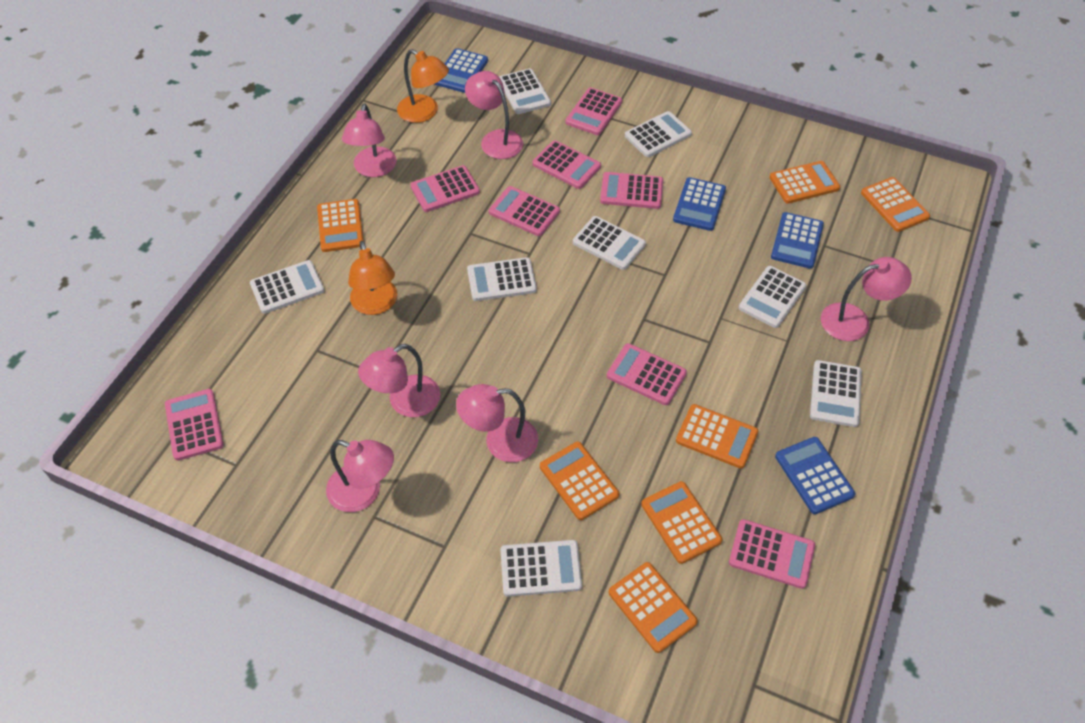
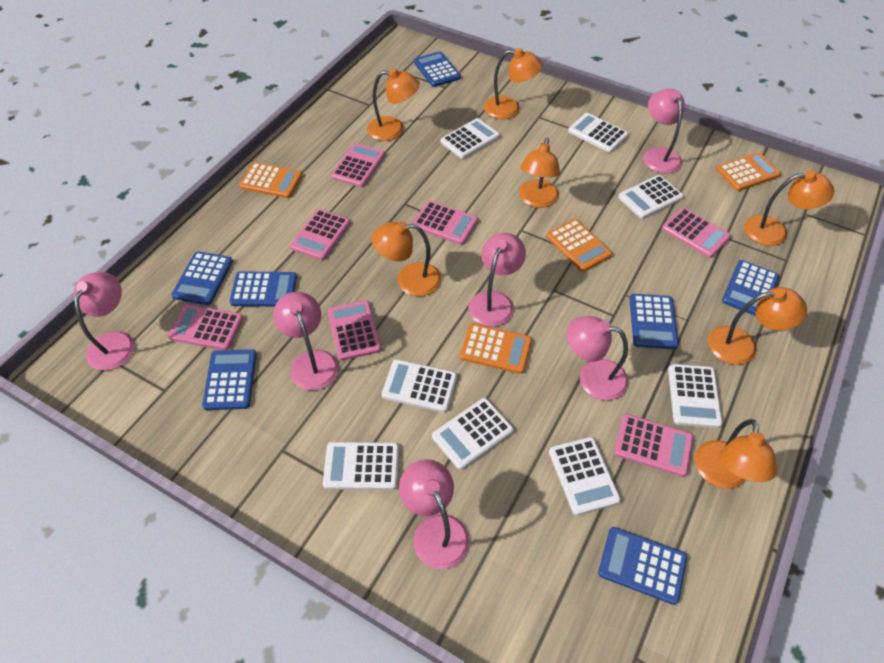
blue calculator: [435,48,488,93] [673,177,726,231] [771,212,824,269] [775,437,855,514] = 4 -> [171,251,233,305] [202,349,257,410] [229,271,297,307] [414,51,461,87] [598,527,687,605] [630,294,679,349] [722,260,779,316] = 7
orange calculator: [317,199,364,252] [540,442,619,520] [609,562,698,653] [641,481,722,564] [676,404,758,469] [770,161,840,204] [861,177,930,232] = 7 -> [239,162,303,198] [460,323,532,374] [546,219,612,272] [716,152,781,191] = 4
orange lamp: [348,241,397,315] [397,49,449,123] = 2 -> [367,68,420,141] [371,221,441,296] [484,48,543,119] [519,137,560,208] [695,419,777,489] [708,287,807,365] [744,171,834,246] = 7
pink calculator: [165,389,224,461] [410,165,480,212] [489,186,560,236] [533,140,601,189] [566,88,622,135] [600,172,663,209] [607,343,687,405] [729,519,815,589] = 8 -> [168,304,243,350] [290,209,350,260] [328,300,381,361] [331,143,385,187] [412,201,478,245] [614,414,693,477] [662,208,731,258] = 7

